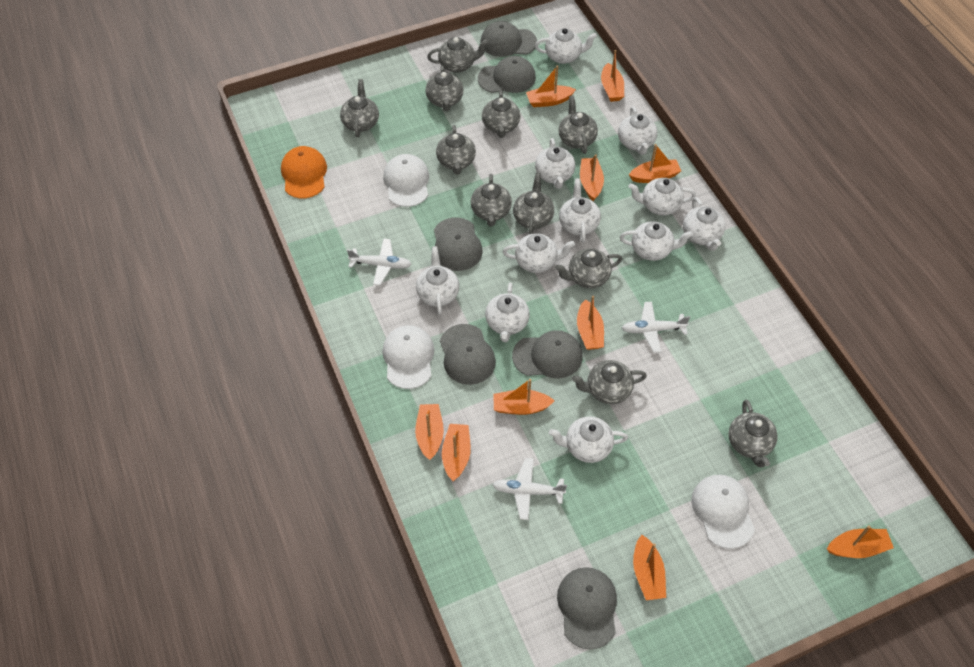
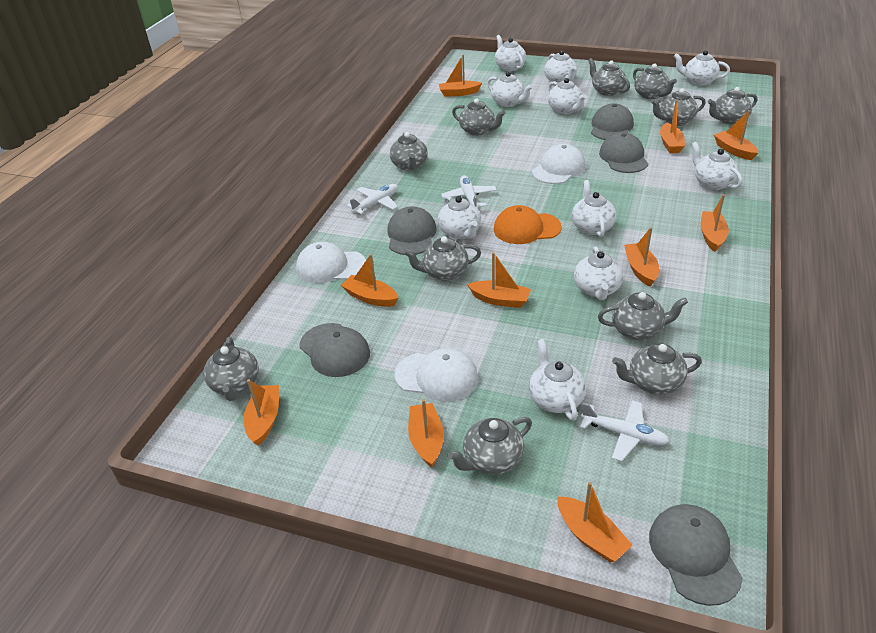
grey cap: [434,217,483,271] [440,324,496,385] [478,56,536,93] [480,21,537,57] [512,330,583,378] [557,567,617,650] = 6 -> [299,323,370,377] [387,206,437,255] [591,103,634,140] [599,132,648,173] [649,504,743,606] = 5
white teapot: [416,246,459,315] [485,283,530,342] [503,233,575,273] [535,28,597,64] [535,138,575,189] [549,416,628,463] [559,178,601,243] [618,106,657,155] [620,221,693,261] [628,178,696,216] [683,197,725,251] = 11 -> [438,196,481,239] [487,71,533,107] [495,35,526,71] [529,339,586,421] [544,50,577,83] [548,78,586,114] [572,180,616,237] [574,246,623,300] [674,50,730,86] [692,142,743,190] = 10

